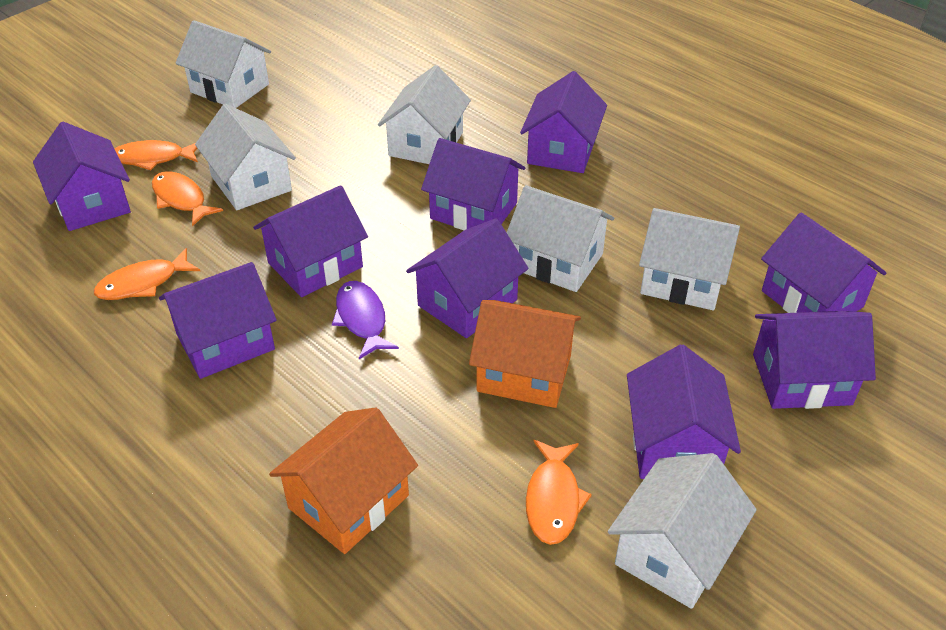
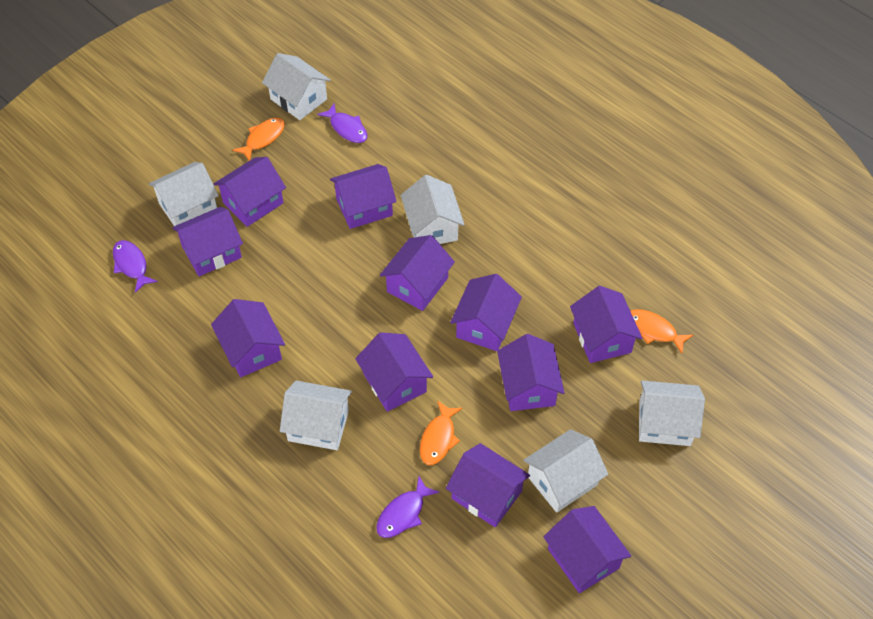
orange fish: [94,248,200,300] [114,140,198,170] [152,172,223,226] [526,440,592,545] = 4 -> [233,118,285,161] [420,401,463,465] [630,309,693,354] = 3
orange house: [269,407,418,554] [469,300,581,408] = 2 -> none = 0
purple fish: [332,281,399,359] = 1 -> [113,240,158,293] [317,104,367,143] [376,476,440,538] = 3
purple house: [33,122,131,231] [159,262,277,379] [253,185,368,297] [406,218,529,338] [421,138,525,230] [520,71,607,173] [627,345,741,479] [753,311,876,409] [761,213,887,313] = 9 -> [172,207,243,276] [211,299,285,377] [214,157,286,227] [330,164,397,229] [355,332,433,412] [380,235,455,311] [446,443,530,527] [450,274,522,351] [497,334,565,411] [543,506,631,593] [570,286,643,363] = 11

